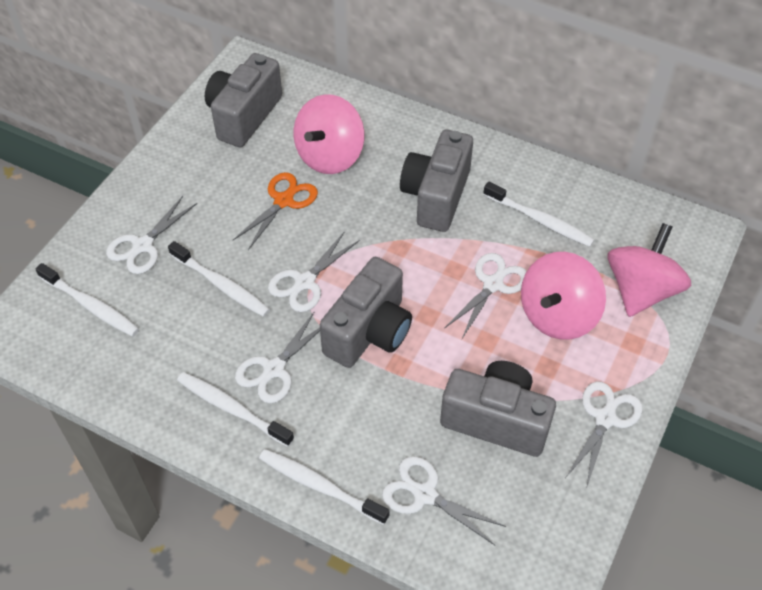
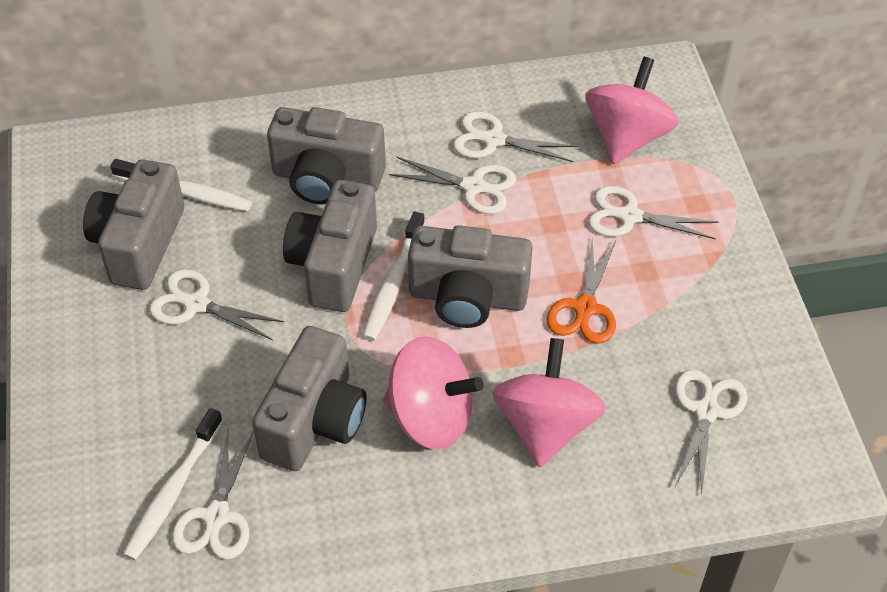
grey camera: [205,53,282,147] [320,257,412,368] [400,130,473,232] [440,361,556,457] = 4 -> [83,159,184,290] [252,326,367,471] [267,107,386,205] [283,180,377,312] [408,225,533,328] = 5
white toothbrush: [35,263,139,336] [168,241,270,317] [177,372,294,447] [259,449,390,525] [483,182,595,247] = 5 -> [110,159,252,211] [123,408,223,561] [363,211,425,341] = 3

